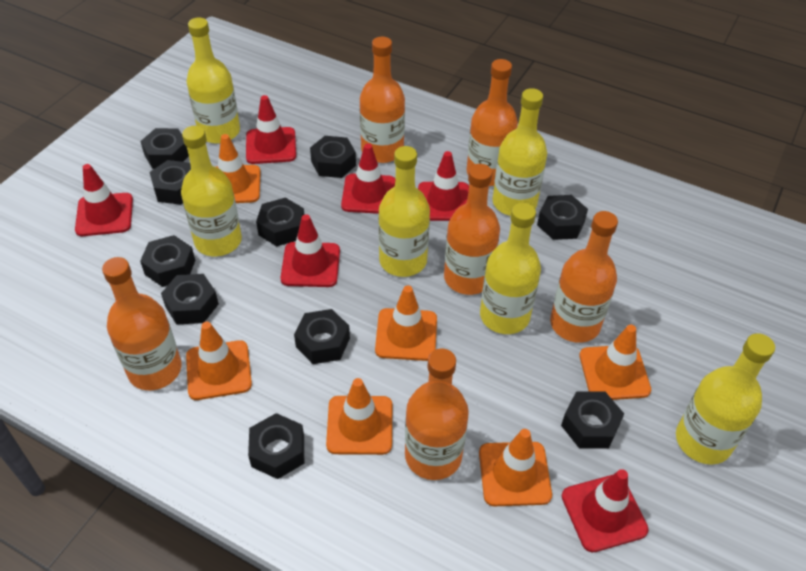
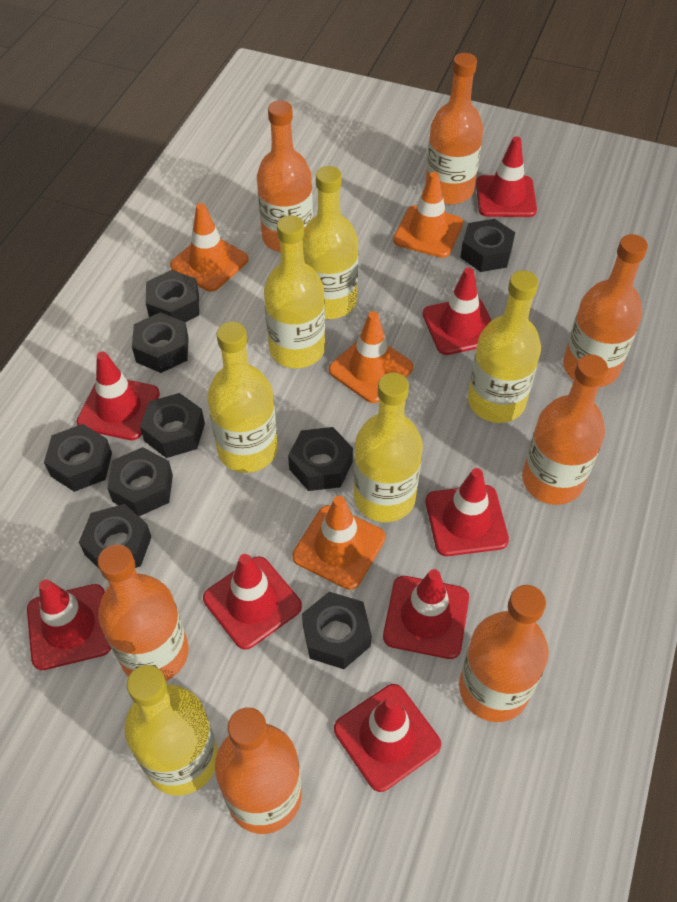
black nut: [140,128,189,169] [140,235,195,287] [150,160,191,205] [161,274,219,325] [248,413,304,479] [256,198,304,246] [294,309,350,364] [310,136,356,178] [537,195,588,240] [561,392,624,448] = 10 -> [44,424,112,492] [79,504,151,568] [107,447,173,516] [132,312,189,373] [140,393,205,458] [146,270,199,322] [288,427,353,491] [302,592,372,669] [460,219,515,272] = 9
orange bottle: [102,257,181,390] [360,37,405,163] [405,348,469,480] [444,164,500,295] [467,59,518,186] [550,211,618,343] = 6 -> [98,544,188,681] [215,707,302,834] [257,100,313,252] [425,53,483,204] [459,585,549,722] [522,354,608,505] [563,234,648,387] = 7
orange traffic cone: [186,322,252,400] [216,134,261,203] [326,378,392,455] [375,285,437,361] [479,429,552,506] [579,325,651,400] = 6 -> [170,203,248,292] [292,496,385,590] [329,311,413,403] [393,172,463,258] = 4
red traffic cone: [75,164,133,236] [246,95,296,164] [280,214,340,287] [341,144,395,214] [418,151,469,221] [562,469,648,552] = 6 -> [27,579,111,670] [76,352,160,440] [203,554,302,650] [334,684,441,792] [383,569,469,659] [423,268,492,355] [426,468,509,556] [476,136,537,217] = 8

